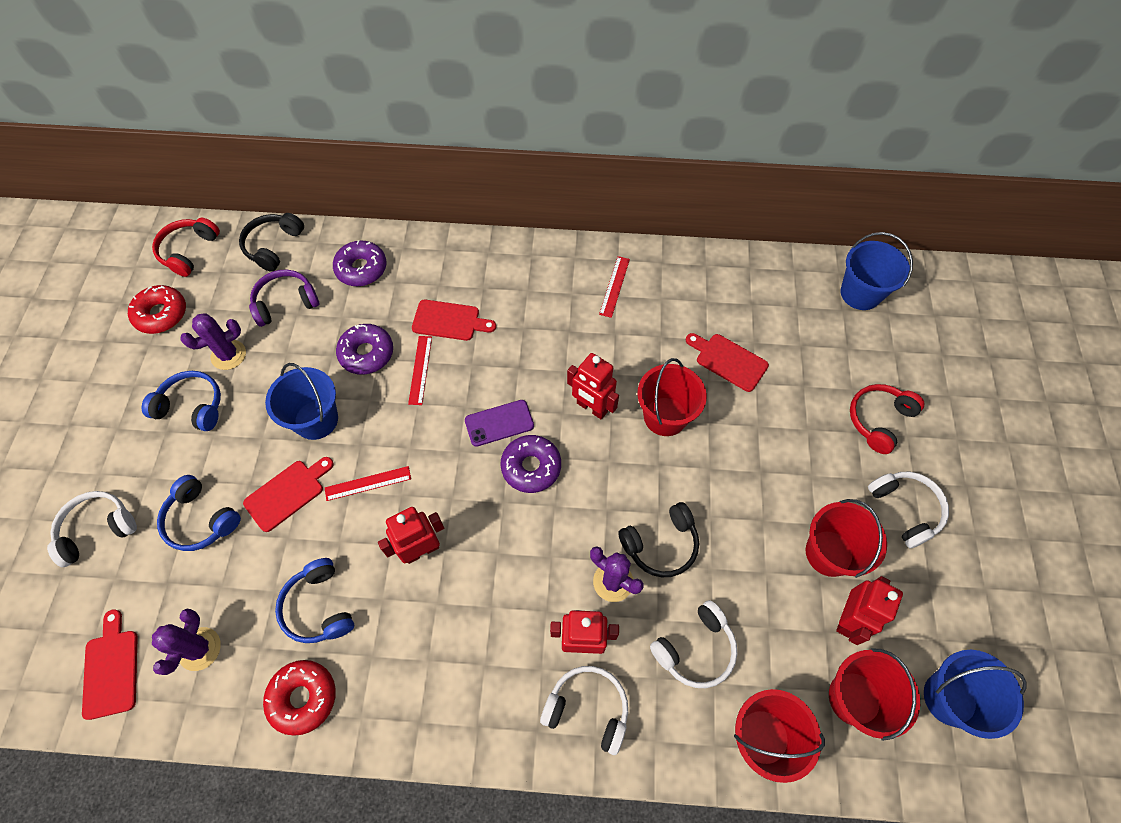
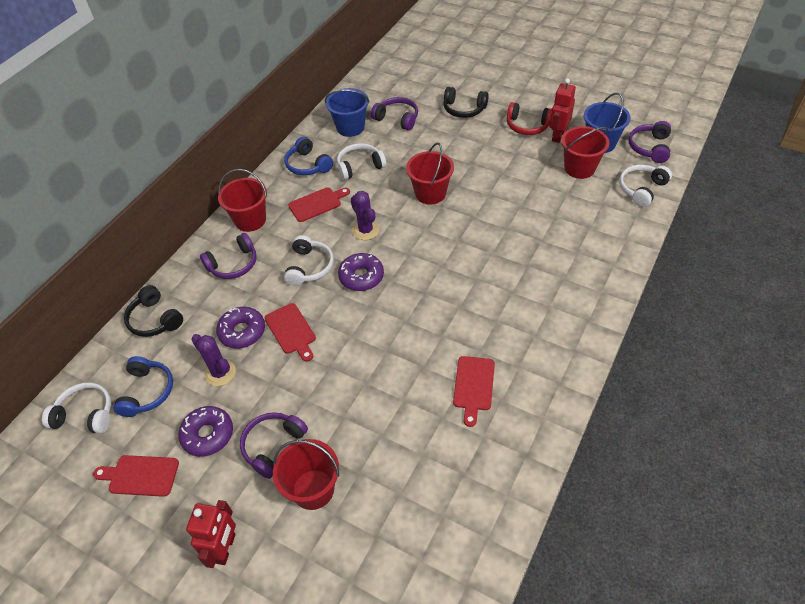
blue bucket: [265,363,338,440] [841,232,913,310] [924,650,1027,739] = 3 -> [325,88,370,137] [584,93,631,153] = 2
blue headphones: [142,371,221,431] [157,475,241,551] [275,558,354,643] = 3 -> [114,356,173,417] [284,137,333,175] = 2
purple cactus: [152,609,221,675] [180,313,246,370] [590,546,644,602] = 3 -> [191,334,236,386] [351,191,379,240] = 2
purple headphones: [249,270,319,327] = 1 -> [200,233,257,279] [240,412,308,479] [371,97,418,131] [628,121,671,163] = 4
purple phone: [465,400,534,447] = 1 -> none = 0
red donut: [128,285,186,334] [263,660,336,736] = 2 -> none = 0
red headphones: [152,217,220,277] [850,384,925,454] = 2 -> [507,102,552,135] = 1
red robot: [378,507,444,564] [550,610,619,654] [567,353,619,420] [836,576,903,645] = 4 -> [186,500,236,568] [549,78,576,143] = 2
red ruler: [325,466,411,501] [408,336,432,405] [599,256,630,318] = 3 -> none = 0

